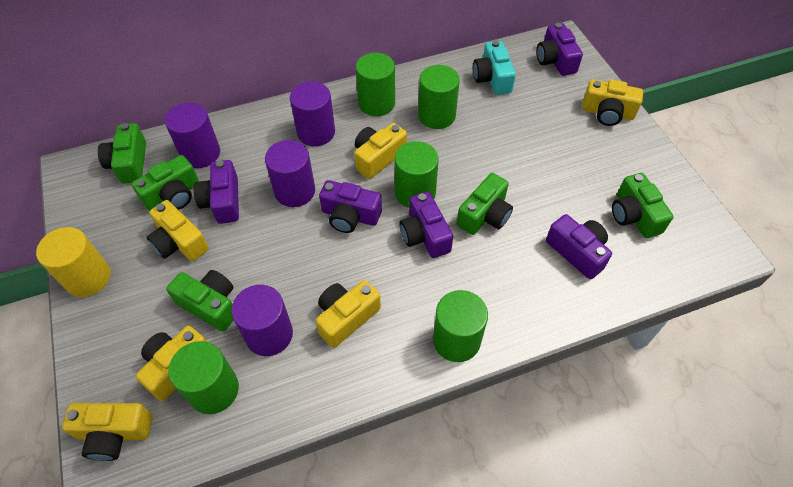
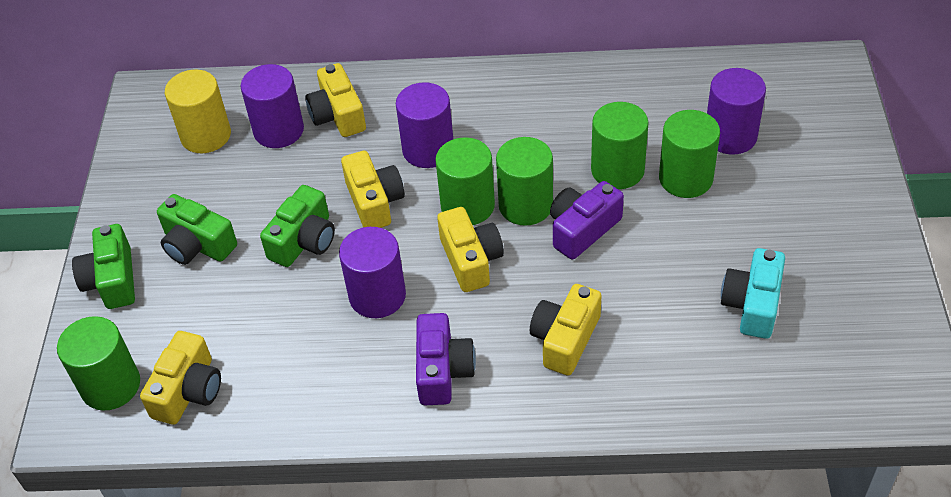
green camera: [98,123,146,184] [132,155,199,211] [166,270,234,331] [457,173,513,235] [612,173,674,238] = 5 -> [72,224,135,309] [157,194,237,265] [260,185,335,267] = 3
purple camera: [193,160,239,224] [319,180,382,233] [399,191,453,258] [536,23,583,76] [546,214,612,279] = 5 -> [416,313,476,405] [550,181,624,260] = 2
yellow camera: [62,403,153,461] [136,326,207,401] [147,200,209,261] [316,280,381,348] [354,123,407,179] [582,79,643,126] = 6 -> [140,331,221,425] [305,63,366,137] [341,151,405,228] [437,207,504,292] [530,284,602,376] = 5

